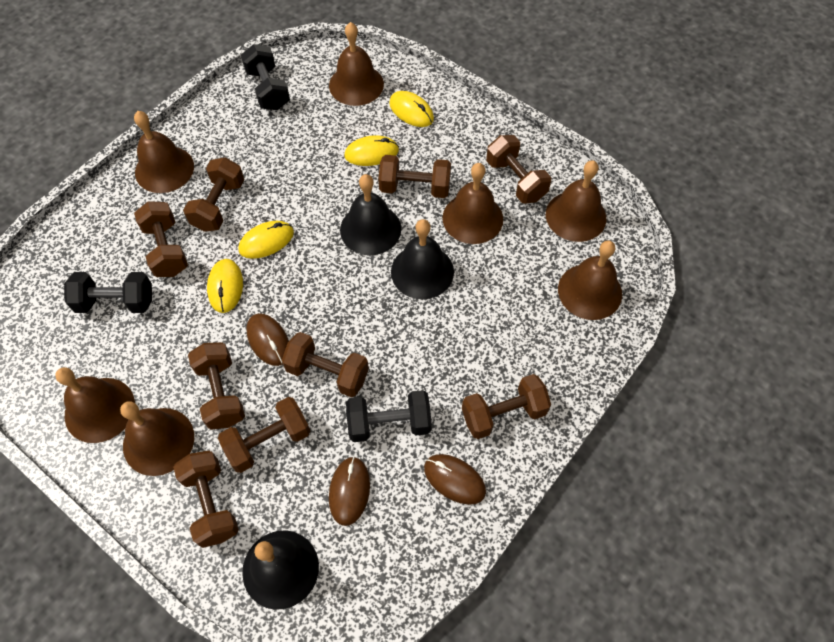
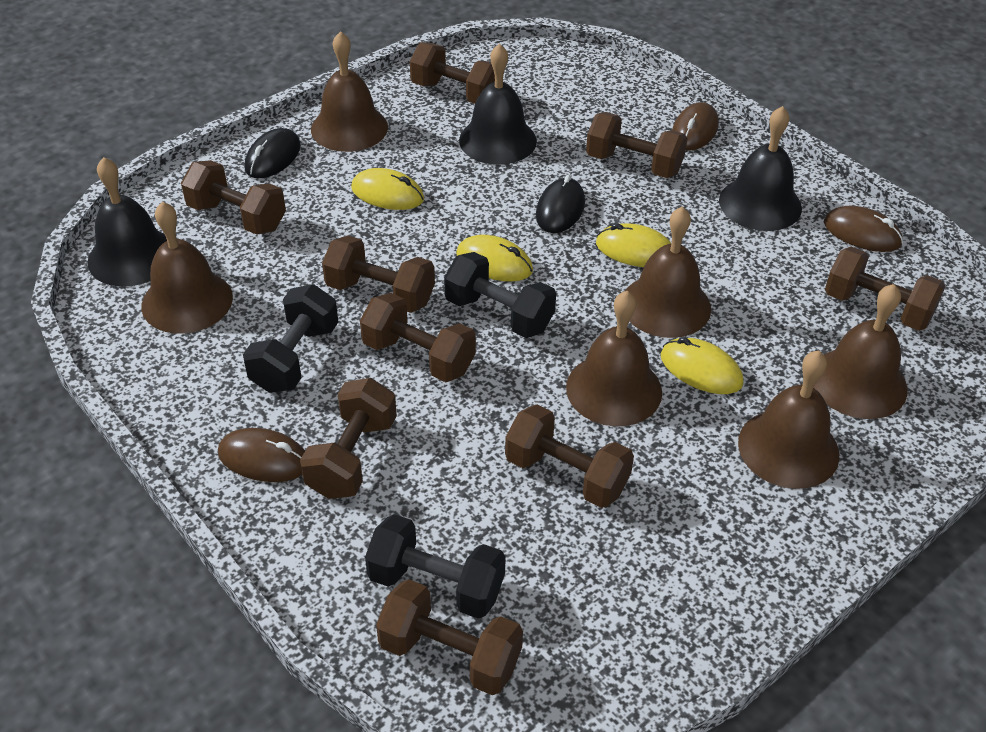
black mouse: none = 0 -> [245,128,301,178] [536,175,585,233] = 2
brown bell: [55,367,135,443] [120,402,194,476] [134,111,194,193] [329,22,384,106] [442,163,503,244] [546,160,606,242] [558,240,622,320] = 7 -> [141,202,233,334] [311,31,388,152] [566,291,662,426] [625,206,711,338] [738,350,839,489] [813,284,908,419] = 6

